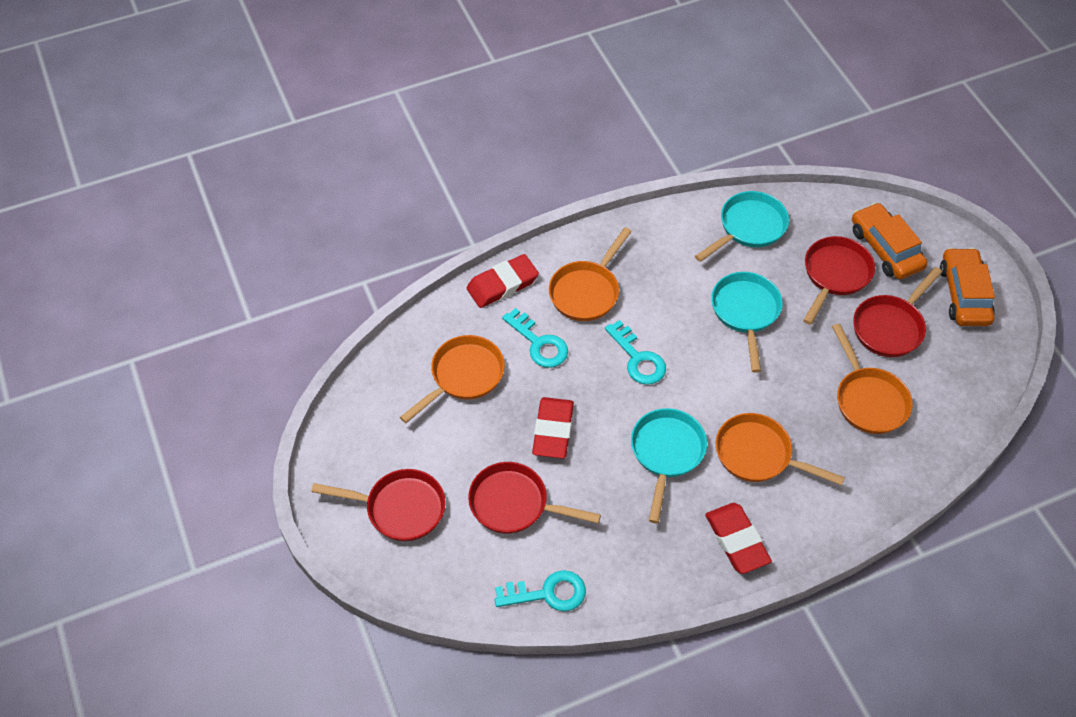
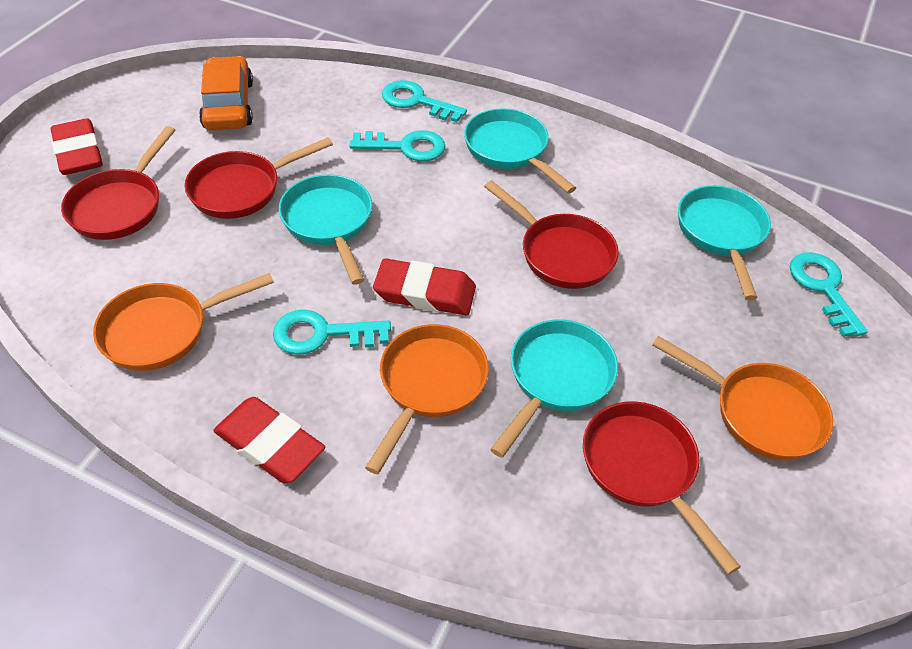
orange car: [852,203,928,279] [940,248,995,326] = 2 -> [199,56,253,130] = 1
orange pan: [400,335,505,423] [549,227,632,321] [716,413,845,485] [832,324,913,434] = 4 -> [93,273,274,371] [365,324,489,474] [652,336,833,460] = 3
turquoise key: [495,570,586,611] [502,308,568,368] [605,320,666,385] = 3 -> [273,310,391,355] [349,130,446,161] [382,80,467,122] [790,252,868,337] = 4
turquoise pan: [631,408,707,523] [695,191,789,262] [711,272,783,373] = 3 -> [279,174,372,285] [464,108,576,193] [490,320,618,458] [678,185,771,300] = 4

